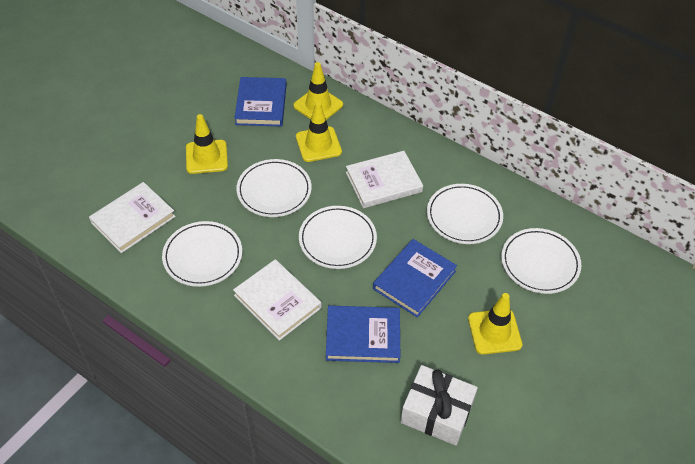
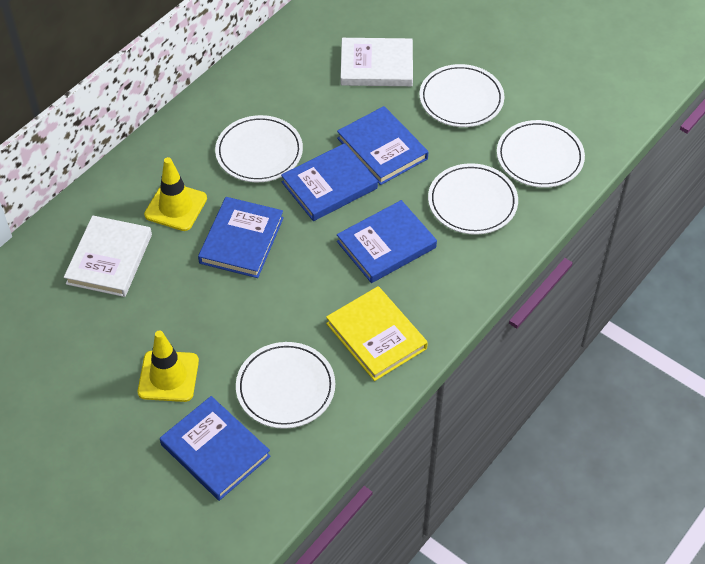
blue book: [234,77,287,127] [326,306,400,363] [373,239,457,317] = 3 -> [160,396,271,501] [198,197,284,278] [281,143,378,221] [337,106,428,185] [337,200,437,283] = 5
white book: [89,182,176,253] [233,259,321,341] [346,151,423,208] = 3 -> [64,215,152,297] [341,38,413,86] = 2
white gift: [401,365,478,446] = 1 -> none = 0
yellow book: none = 0 -> [326,286,428,381] = 1
yellow traffic cone: [186,114,228,174] [293,62,343,120] [296,102,342,162] [468,293,522,354] = 4 -> [138,331,199,402] [144,157,207,231] = 2

